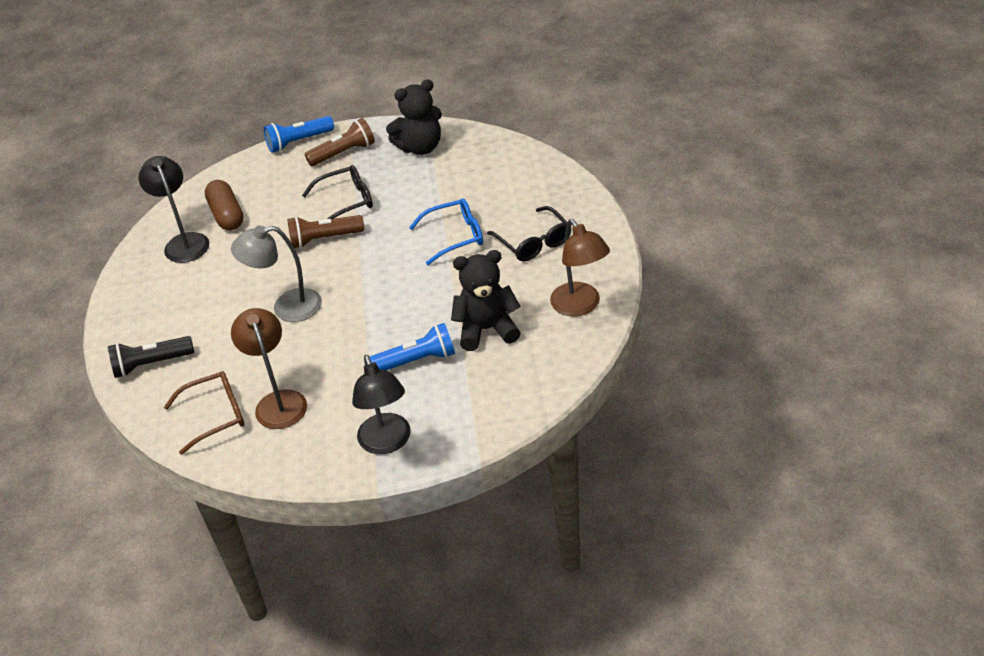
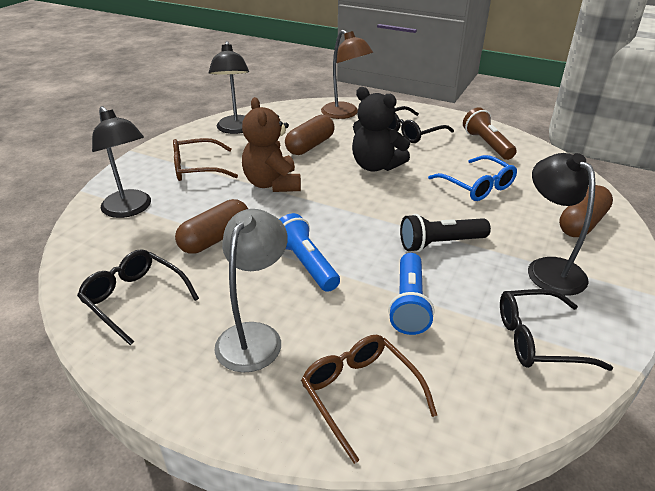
black glasses: [302,165,373,219] [487,206,571,261] = 2 -> [77,249,199,345] [387,106,454,143] [500,289,613,371] = 3
black lamp: [139,156,209,263] [352,355,411,454] = 2 -> [92,106,151,218] [209,41,249,134] [528,153,595,296] = 3
black teddy bear: [386,79,442,155] [451,250,521,351] = 2 -> [352,87,410,171] = 1
brown capsule: [205,180,244,230] = 1 -> [175,199,248,254] [285,115,335,155] [559,185,613,237] = 3
brown flashlight: [288,215,364,248] [305,118,375,166] = 2 -> [463,107,517,160] = 1
brown glasses: [164,371,245,455] = 1 -> [173,138,238,181] [301,335,437,464] = 2
brown lamp: [231,308,307,429] [550,219,610,316] = 2 -> [321,30,373,119] = 1
brown teddy bear: none = 0 -> [242,97,301,192] = 1

